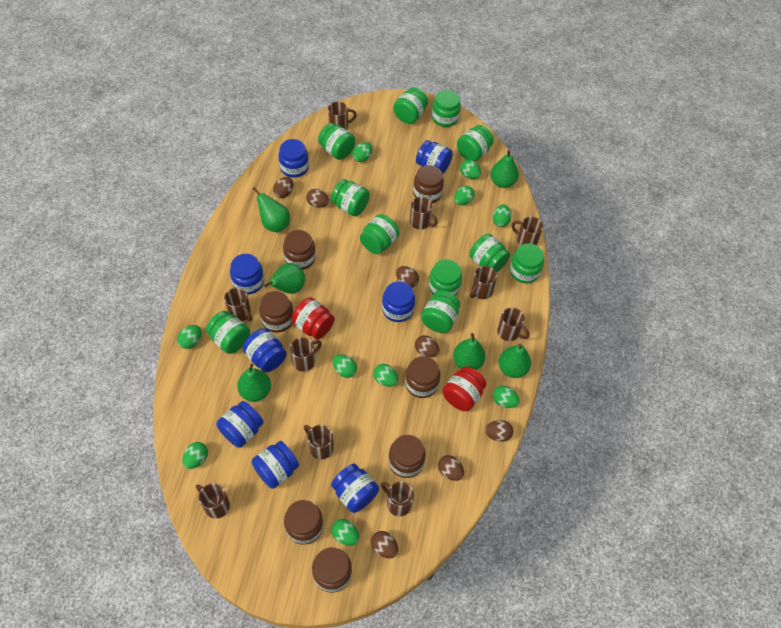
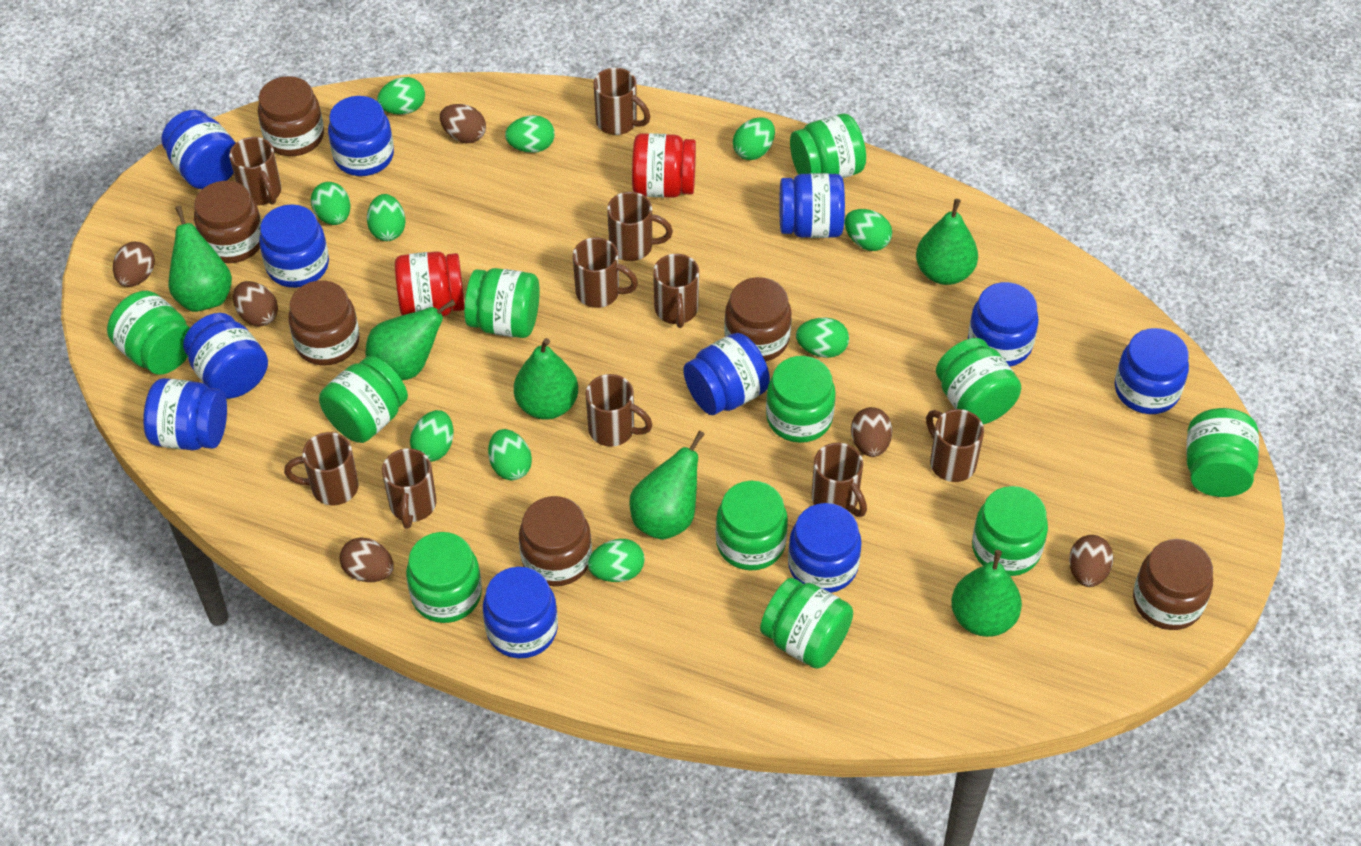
blue jar: [216,401,264,448] [230,254,264,294] [243,328,287,372] [251,441,299,489] [278,139,309,178] [331,463,379,513] [382,281,415,322] [416,140,453,174] = 8 -> [143,378,227,450] [162,110,236,189] [183,313,268,399] [259,204,329,288] [328,96,394,176] [483,567,558,659] [683,333,770,415] [779,173,845,238] [788,503,862,593] [968,282,1039,367] [1115,328,1189,414] = 11
brown egg: [273,177,293,198] [306,189,329,208] [371,531,398,558] [396,266,419,288] [415,335,440,357] [438,455,464,481] [485,420,513,442] = 7 -> [113,241,155,287] [233,281,278,327] [339,537,394,582] [440,104,486,143] [851,407,892,457] [1069,535,1113,587] = 6
brown jar: [259,291,293,333] [283,230,316,270] [284,500,323,545] [312,547,352,593] [388,435,426,478] [405,356,440,398] [413,165,444,203] = 7 -> [194,181,262,263] [258,76,324,156] [288,281,360,365] [519,496,592,586] [724,277,792,362] [1133,539,1213,630] = 6

